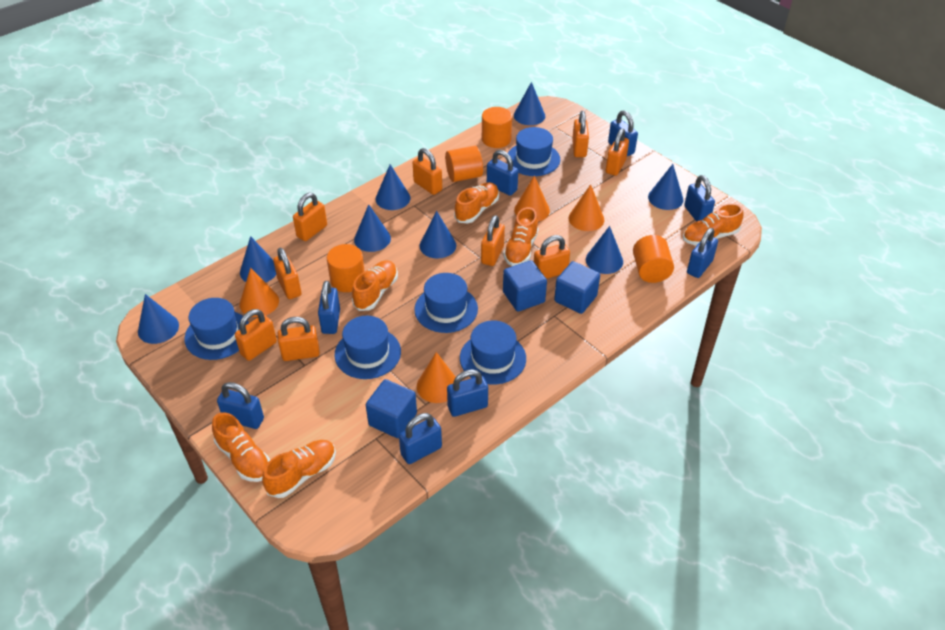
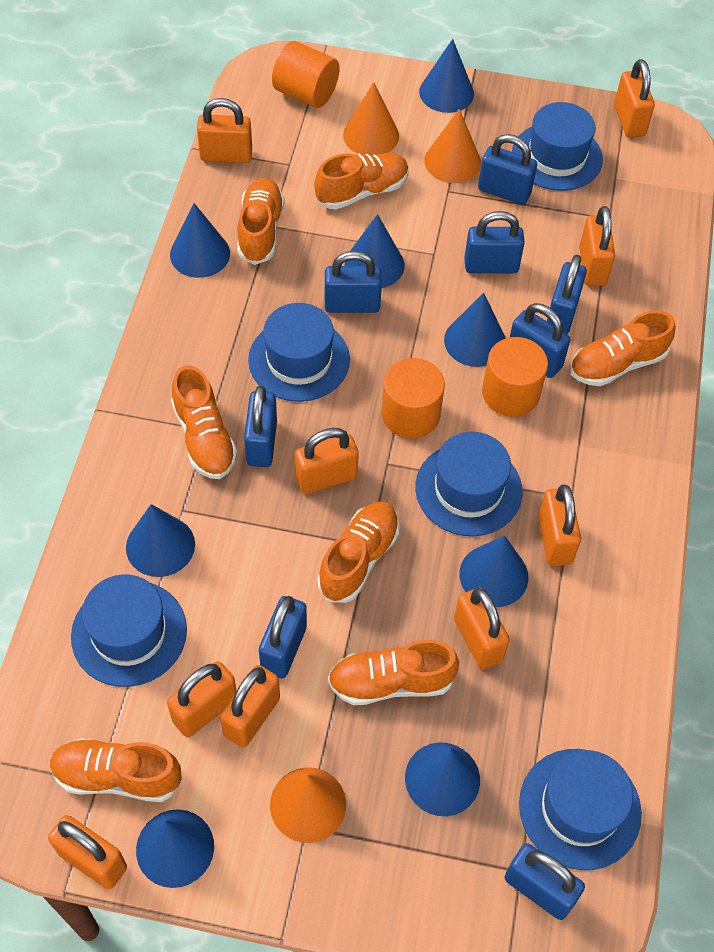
blue cube: [366,379,417,438] [503,260,547,312] [554,261,600,314] = 3 -> none = 0
orange cone: [239,268,279,317] [417,352,456,403] [514,176,550,222] [568,184,604,231] = 4 -> [270,767,346,843] [343,82,399,156] [424,109,481,183] = 3
orange cylinder: [327,244,365,292] [445,146,483,182] [482,107,512,148] [633,235,674,283] = 4 -> [272,41,339,108] [381,358,445,439] [482,337,548,417] = 3
orange shoe: [212,412,270,482] [262,440,336,498] [352,260,398,311] [454,182,499,223] [503,207,538,266] [683,203,743,246] = 6 -> [49,738,182,802] [171,365,237,479] [237,178,285,265] [314,153,409,209] [318,501,400,603] [328,640,459,705] [570,310,676,386] = 7

